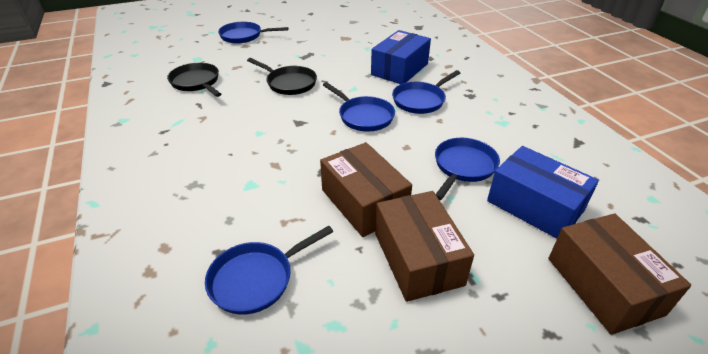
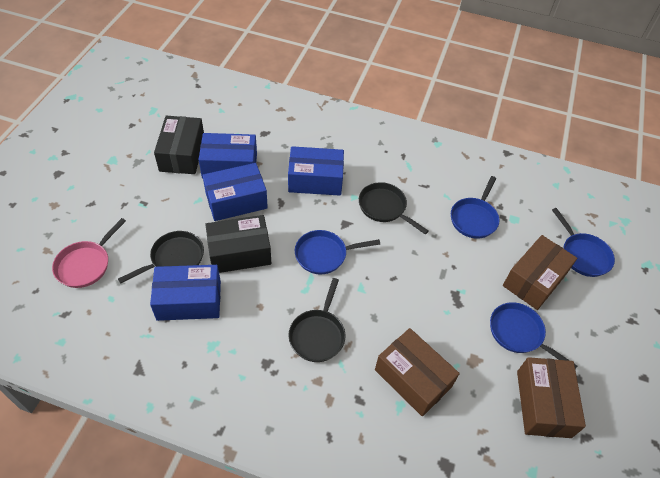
black box: none = 0 -> [154,116,204,174] [205,215,271,273] = 2
black pan: [167,63,221,97] [247,58,317,95] = 2 -> [118,231,204,283] [288,278,345,362] [359,182,429,234] = 3
blue box: [371,30,431,84] [487,146,599,239] = 2 -> [150,265,221,321] [199,133,257,179] [202,163,268,221] [288,146,344,196] = 4
blue pan: [205,226,333,315] [218,22,288,44] [323,82,395,132] [392,70,460,114] [435,138,500,200] = 5 -> [295,230,380,274] [451,176,499,239] [490,302,577,369] [552,208,615,277] = 4
pink pan: none = 0 -> [52,218,126,288] = 1

